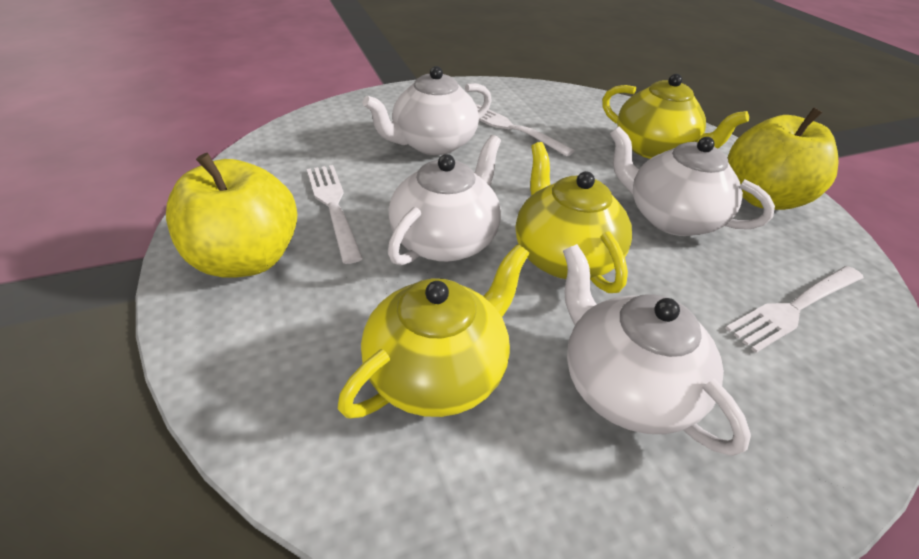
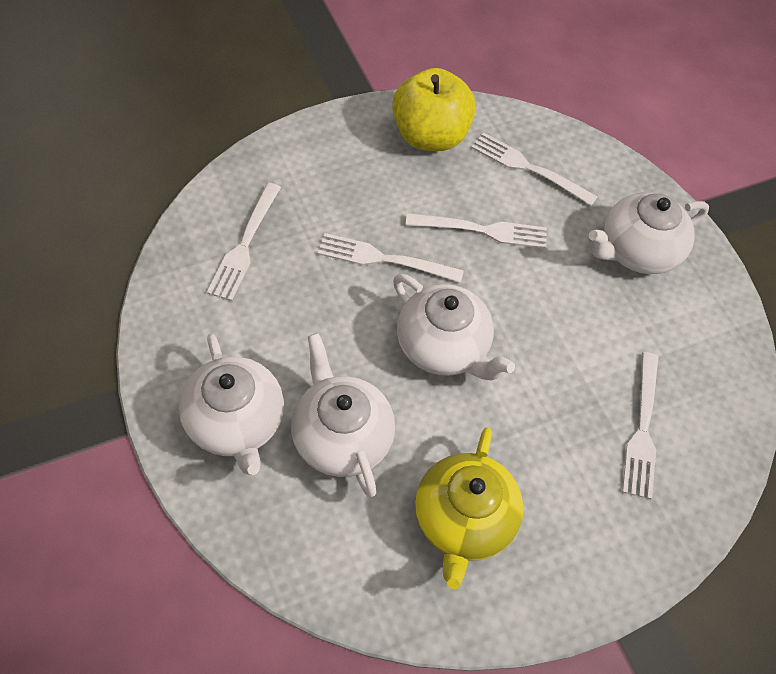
white fork: [307,165,363,264] [476,104,575,157] [725,266,864,353] = 3 -> [207,183,281,301] [318,233,464,283] [406,213,547,249] [471,132,598,206] [622,352,658,499] = 5
yellow apple: [166,153,297,278] [728,108,839,210] = 2 -> [392,68,476,151] = 1
yellow teapot: [338,244,529,418] [516,142,632,293] [602,74,749,159] = 3 -> [415,427,524,590] = 1

